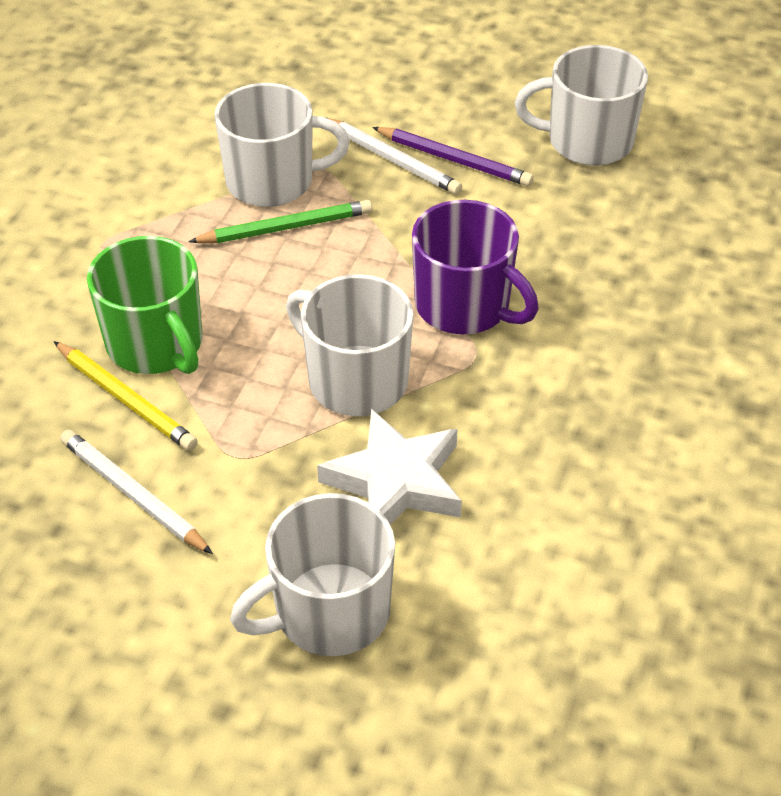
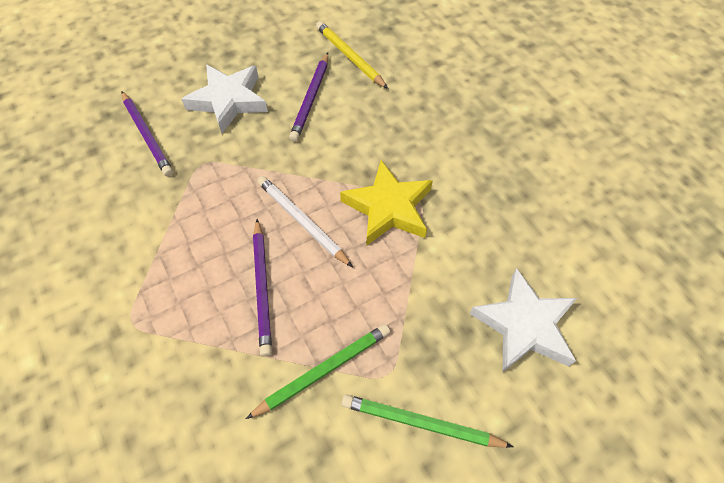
green mug: [87,236,202,374] = 1 -> none = 0
green pencil: [188,200,372,243] = 1 -> [246,324,390,419] [341,395,514,448] = 2
purple mug: [412,200,538,334] = 1 -> none = 0
purple pencil: [372,127,534,186] = 1 -> [122,92,173,176] [253,219,272,357] [289,53,328,142] = 3
white mug: [214,83,350,207] [230,493,395,656] [286,274,414,416] [515,45,648,166] = 4 -> none = 0
white pencil: [60,430,213,554] [327,118,462,195] = 2 -> [257,176,353,267] = 1
white star: [317,409,462,524] = 1 -> [181,65,268,133] [470,268,577,372] = 2
yellow star: none = 0 -> [340,160,433,245] = 1

